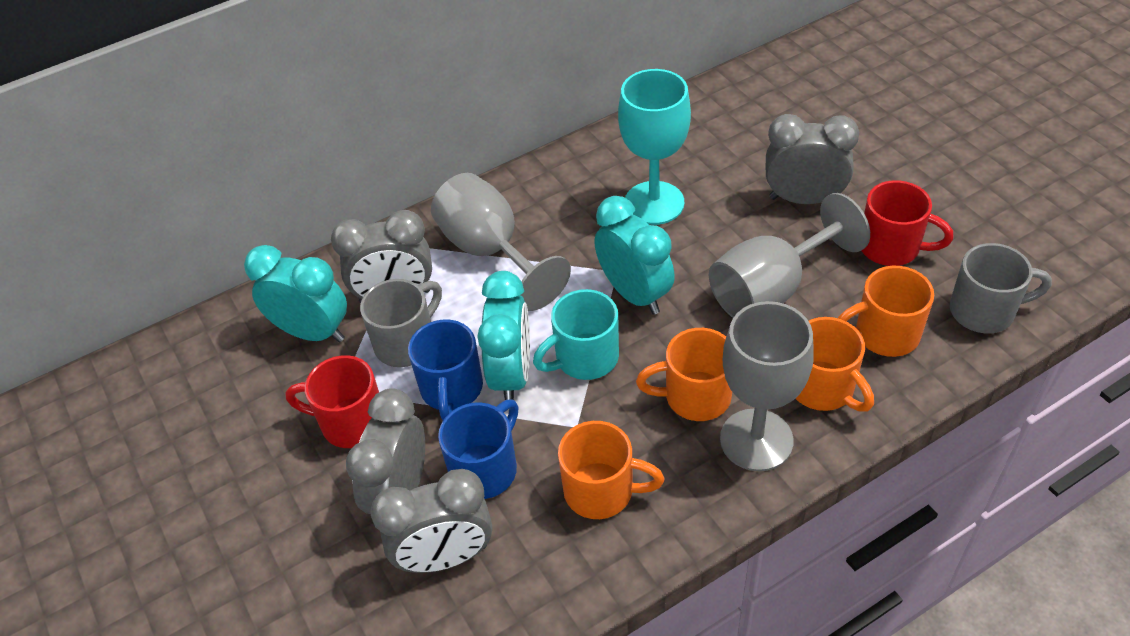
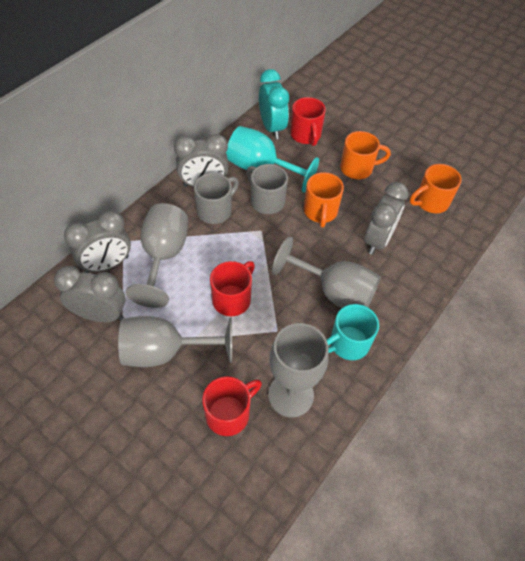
blue mug: [408,320,483,420] [438,399,518,499] = 2 -> none = 0
grey goblet: [431,173,571,311] [709,193,870,318] [720,301,814,471] = 3 -> [118,316,232,367] [126,203,188,308] [268,323,329,417] [272,236,381,308] = 4
orange mug: [558,421,665,519] [636,328,732,421] [795,317,874,412] [838,266,934,357] = 4 -> [304,172,344,227] [340,131,391,179] [410,164,462,213] = 3
red mug: [285,355,379,448] [862,180,954,266] = 2 -> [202,376,262,436] [210,261,255,316] [290,97,326,146] = 3
turquoise clock: [244,245,347,342] [477,271,530,400] [594,196,675,315] = 3 -> [259,69,289,139] = 1

